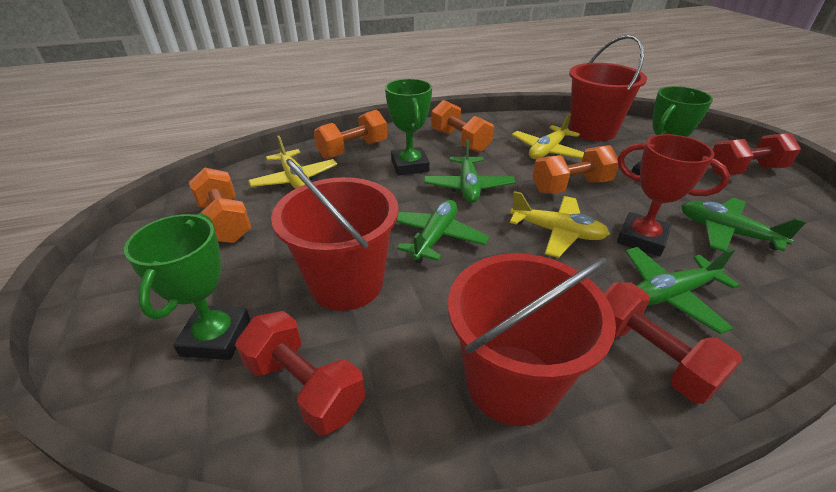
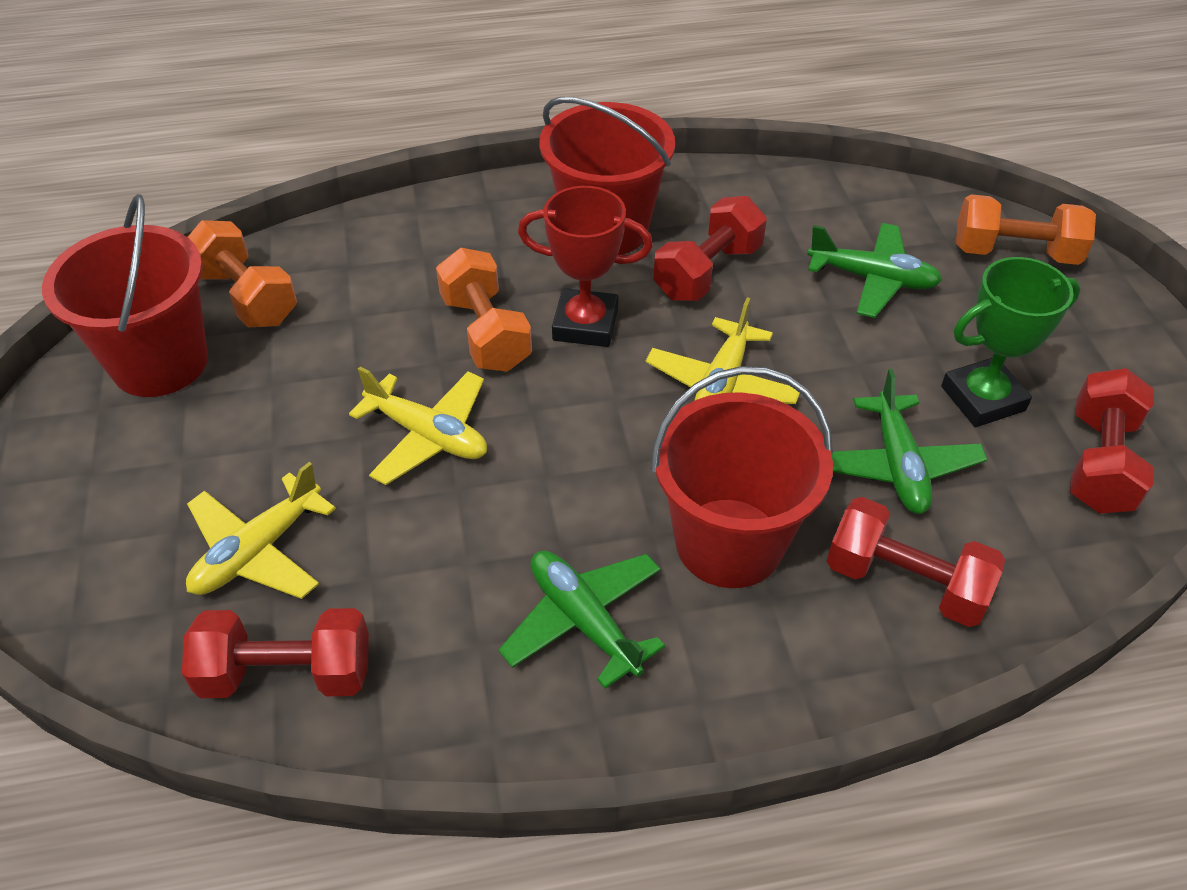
green plane: [396,200,489,264] [424,139,515,203] [626,247,740,334] [681,198,806,252] = 4 -> [499,551,665,689] [807,223,942,318] [831,369,987,514] = 3
green trophy: [124,213,250,360] [385,79,432,176] [631,86,713,175] = 3 -> [941,257,1081,427] = 1
orange dumbbell: [189,168,251,243] [314,110,387,159] [431,100,494,153] [532,145,618,194] = 4 -> [188,220,297,327] [436,248,532,372] [956,194,1096,265] = 3
red dumbbell: [235,311,366,435] [603,282,742,404] [711,133,801,175] = 3 -> [182,608,369,698] [653,196,767,301] [827,497,1005,627] [1070,368,1154,514] = 4

